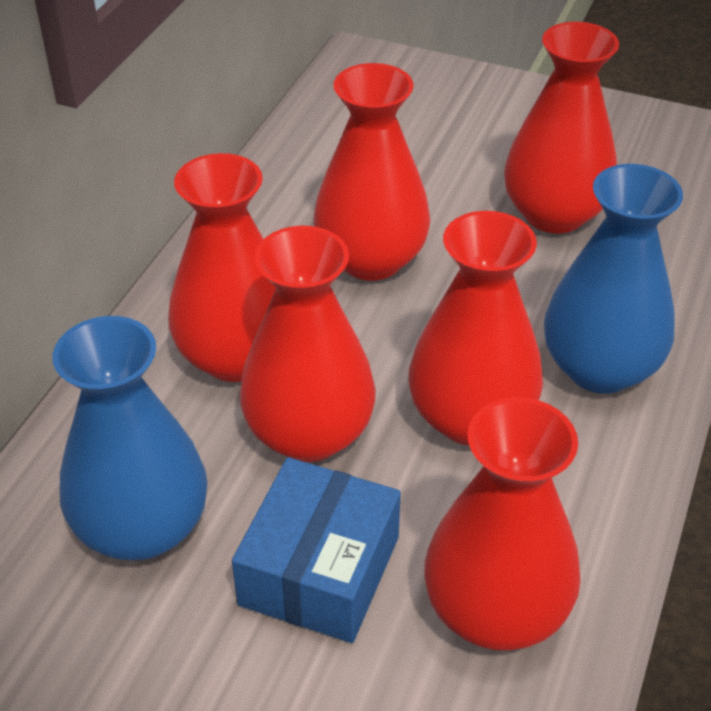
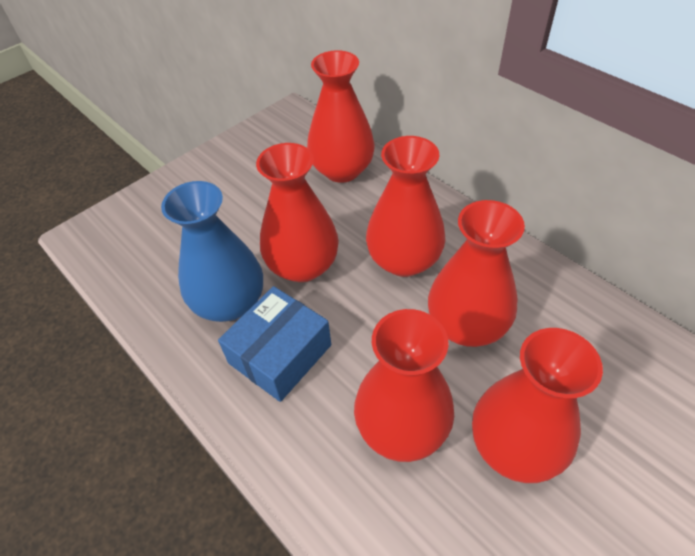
blue vase: [52,316,207,560] [544,164,683,394] = 2 -> [161,181,263,322] = 1

